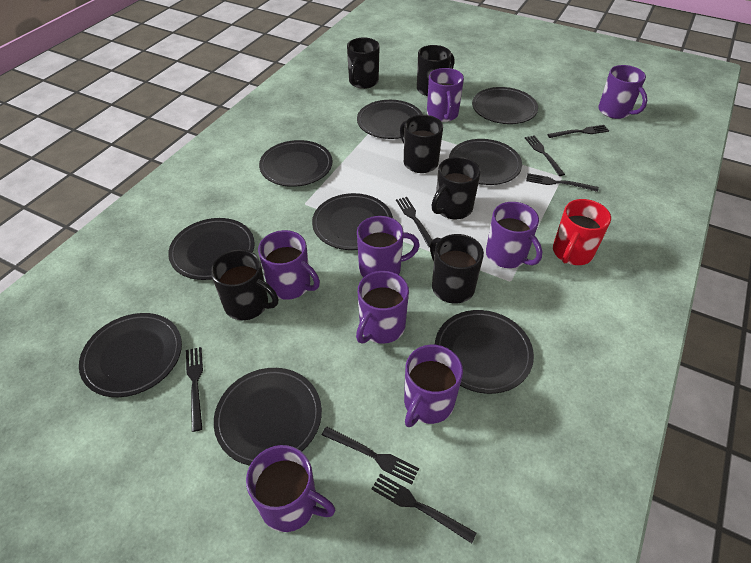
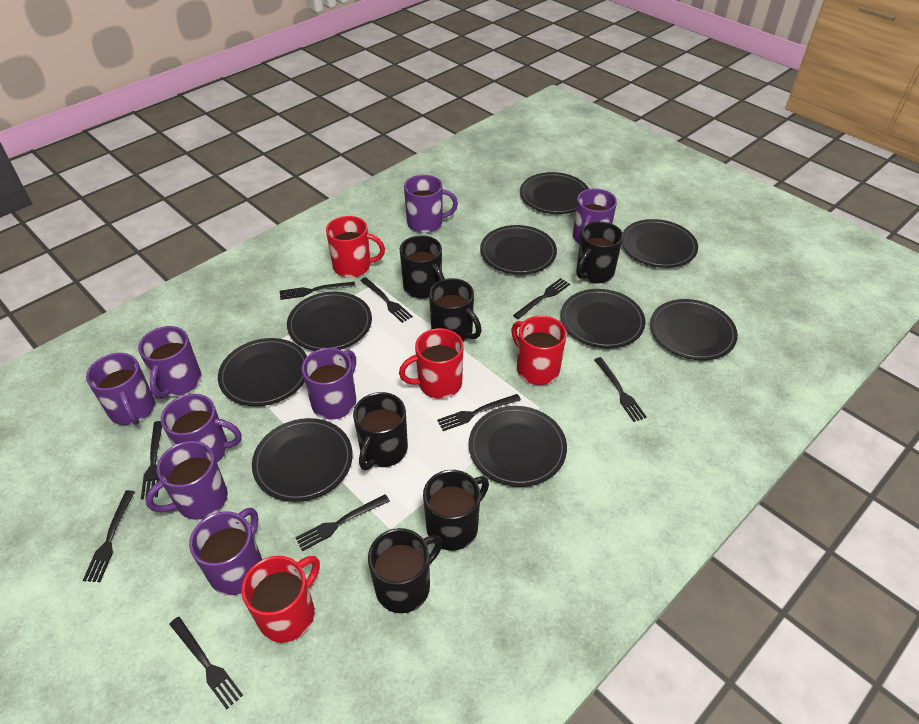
black fork: [186,347,203,432] [322,426,419,484] [371,473,476,543] [396,197,432,247] [525,135,565,176] [526,173,599,192] [547,125,609,138] = 7 -> [83,490,135,582] [141,421,162,500] [169,617,243,710] [280,282,355,300] [295,494,390,551] [360,277,413,323] [437,394,521,431] [513,278,570,319] [594,357,647,422] = 9
red mug: [553,199,611,265] = 1 -> [241,556,320,643] [326,216,385,278] [399,328,464,399] [511,315,567,385] = 4

